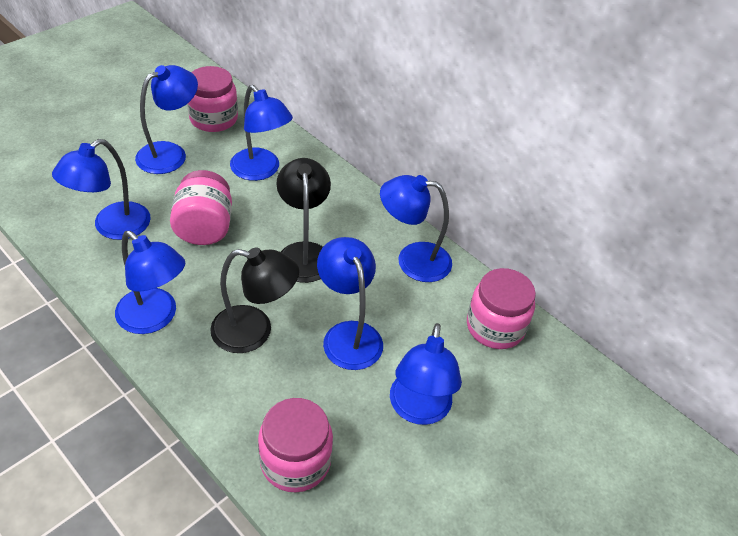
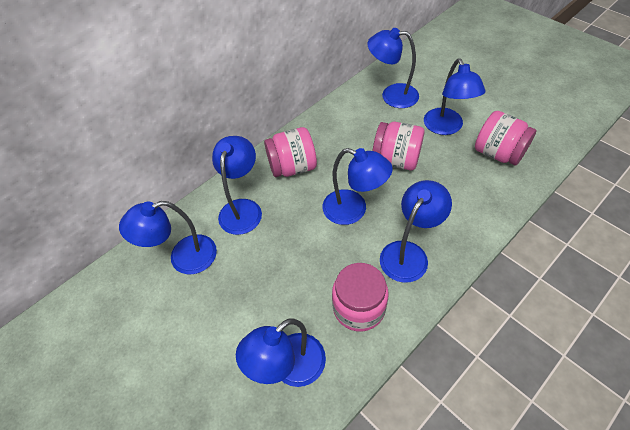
black lamp: [210,247,299,353] [276,158,331,283] = 2 -> none = 0

